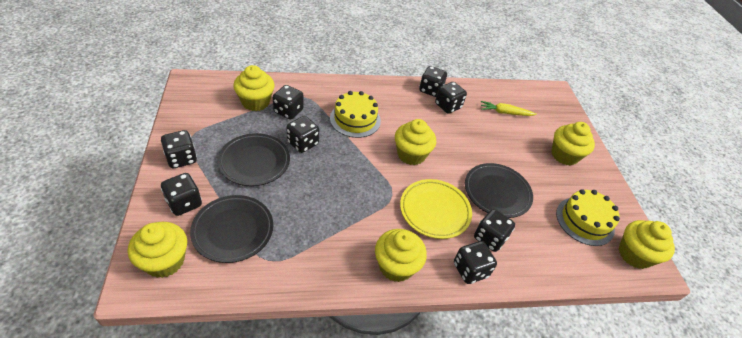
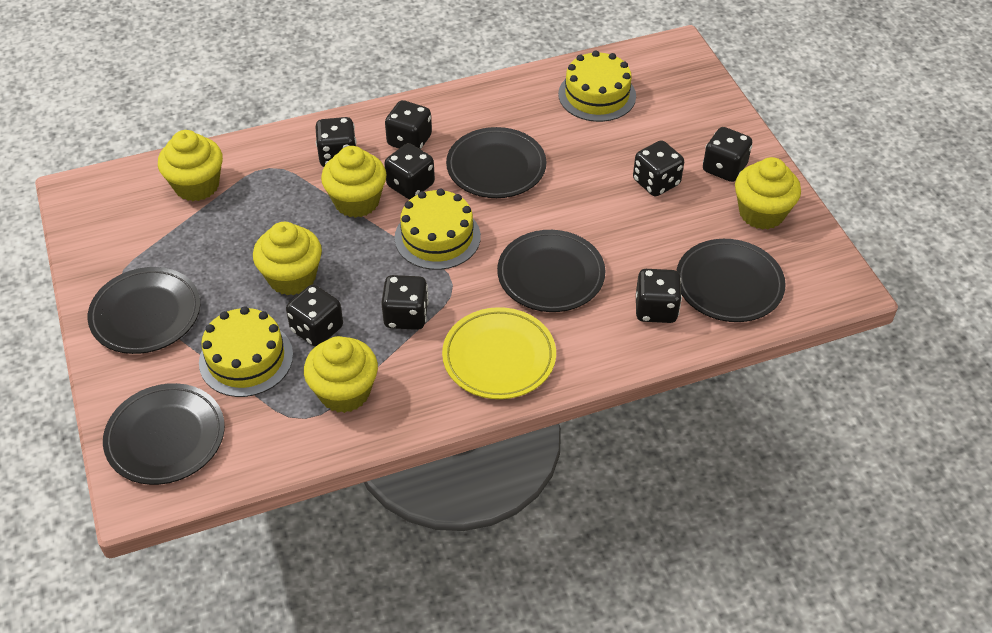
black plate: [190,195,273,263] [218,133,290,186] [465,163,533,218] = 3 -> [88,267,200,354] [103,383,225,485] [446,127,546,198] [497,230,605,312] [676,239,786,322] = 5
yellow cake: [330,91,381,138] [556,189,620,246] = 2 -> [199,306,293,397] [395,188,481,270] [558,50,636,122] = 3
yellow carrot: [481,101,537,116] = 1 -> none = 0
yellow cupcake: [128,222,187,278] [233,65,274,111] [375,229,427,282] [395,119,436,165] [552,122,595,165] [619,220,675,269] = 6 -> [158,130,223,201] [253,222,322,295] [304,336,378,413] [321,146,386,218] [735,157,801,230] = 5

